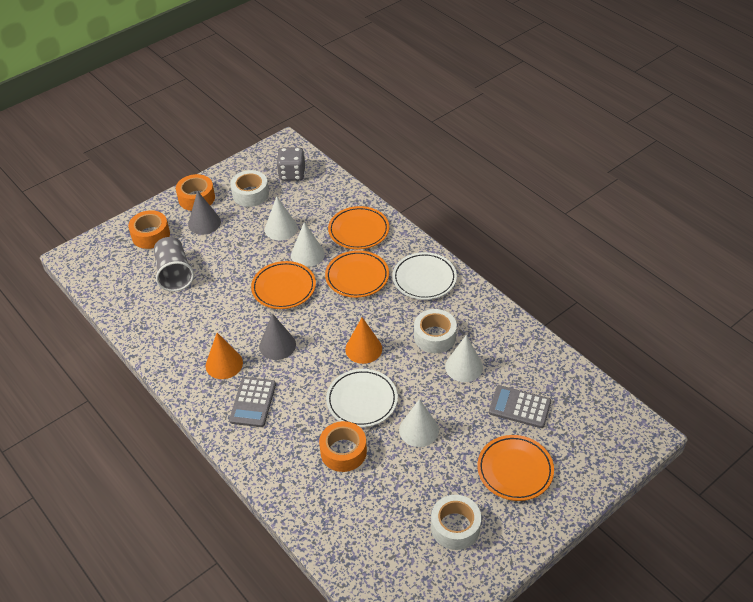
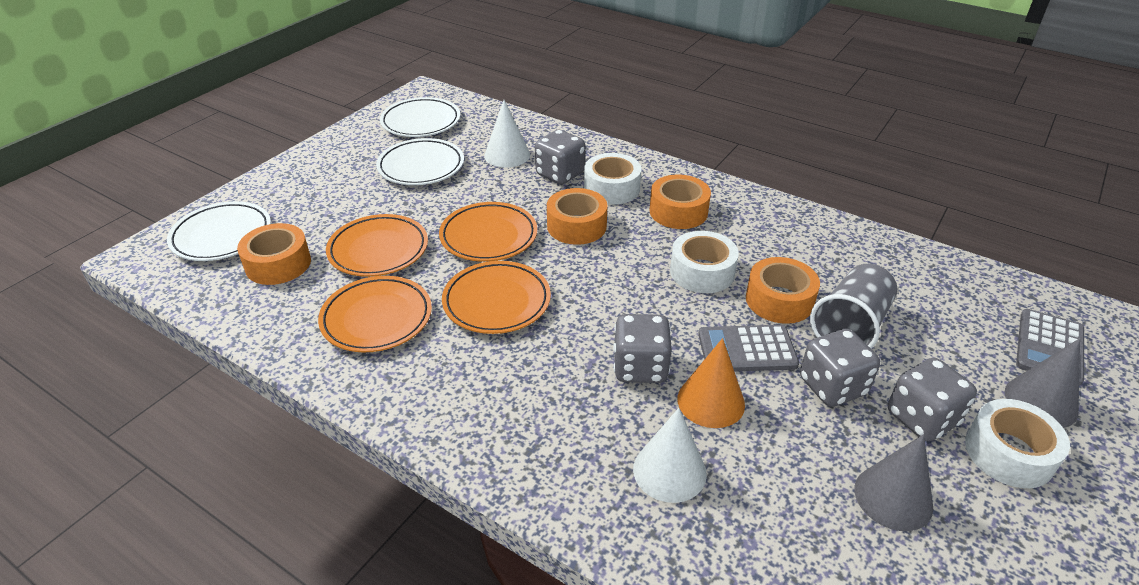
grey dice: [276,147,305,181] = 1 -> [535,129,585,184] [613,314,672,383] [800,329,880,407] [888,358,977,442] = 4
orange cone: [206,333,243,379] [345,317,382,364] = 2 -> [677,338,745,428] = 1
orange tape: [128,210,170,249] [176,174,215,211] [319,421,367,472] = 3 -> [237,223,311,285] [547,188,608,245] [649,175,711,229] [746,257,820,324] = 4
white cone: [265,196,298,240] [291,222,325,267] [399,399,439,447] [445,335,483,382] = 4 -> [484,100,530,168] [633,408,707,503] = 2
white plate: [326,369,398,427] [392,252,457,300] = 2 -> [167,201,271,261] [376,138,464,185] [380,97,460,137] = 3

